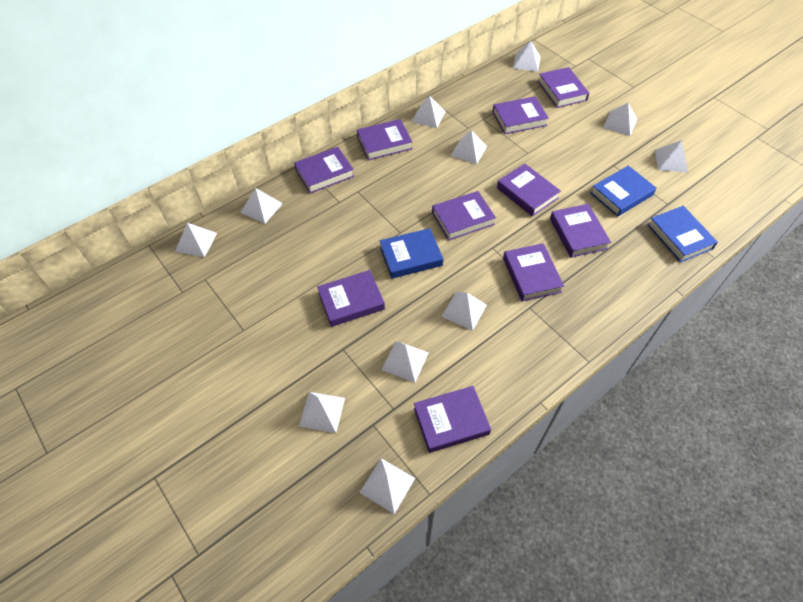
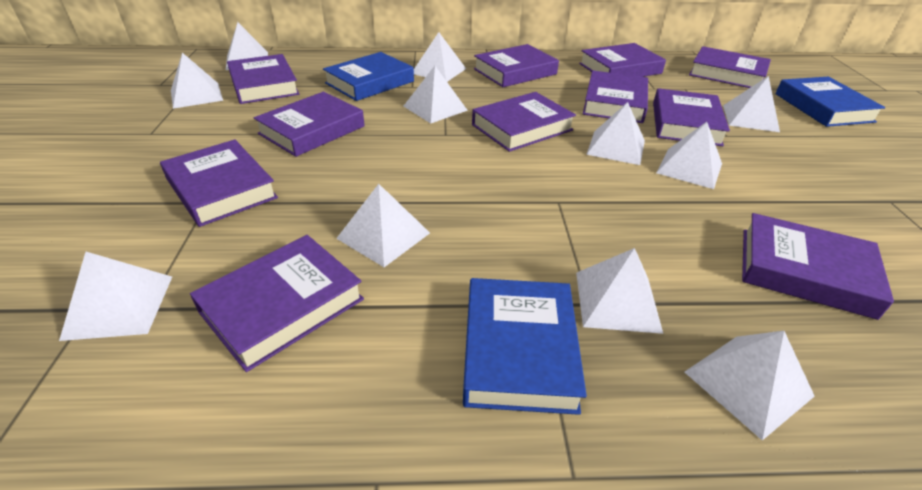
purple book: [294,147,354,194] [317,270,385,327] [357,119,412,160] [414,386,491,453] [432,191,496,241] [492,97,549,134] [497,163,561,216] [503,243,564,301] [538,67,589,108] [550,204,611,258] = 10 -> [160,139,278,227] [190,235,364,372] [227,54,299,104] [254,92,365,157] [472,92,576,152] [474,44,559,87] [579,43,666,77] [583,70,648,123] [653,88,730,146] [689,46,771,88] [742,213,894,320] = 11

